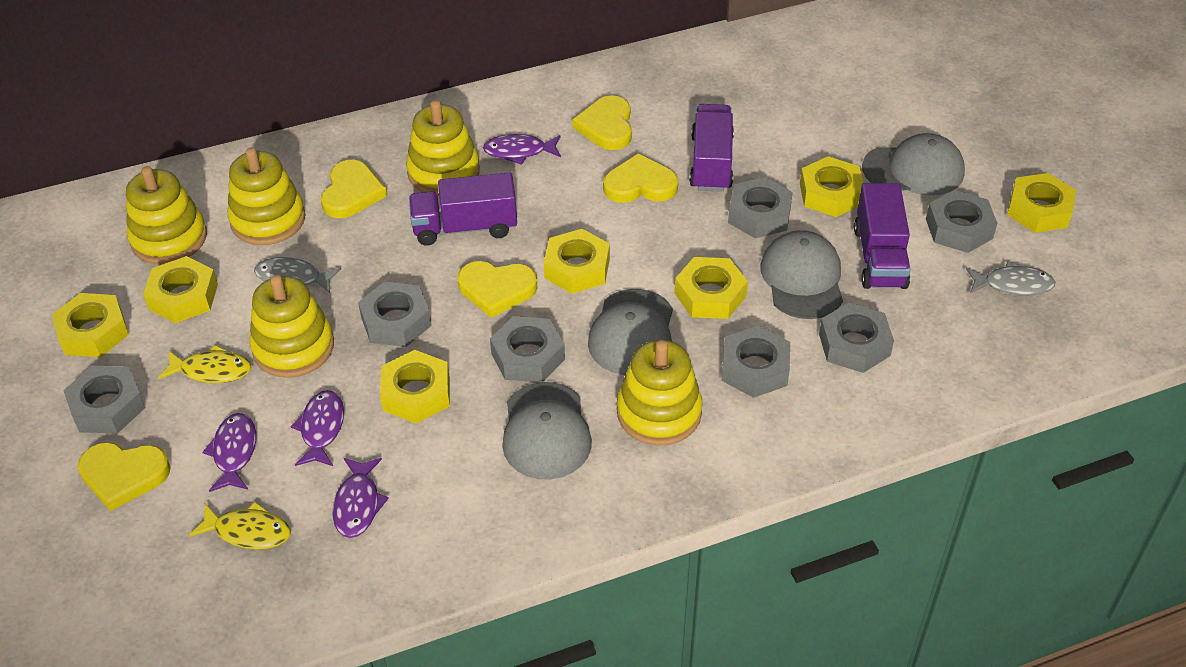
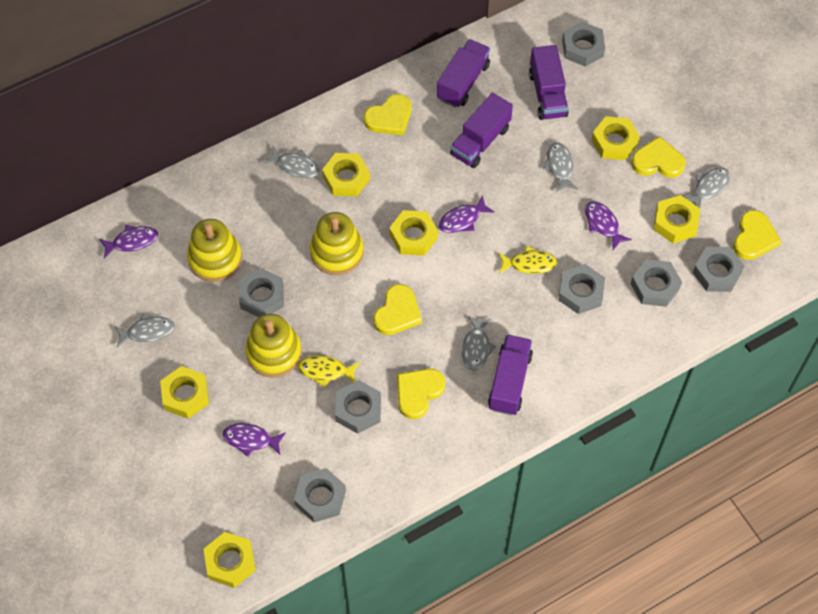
grey cap: [502,382,592,480] [588,289,673,375] [761,230,843,319] [862,133,965,195] = 4 -> none = 0
grey fish: [254,257,341,293] [966,261,1055,296] = 2 -> [114,314,175,347] [263,146,320,178] [462,316,496,371] [543,142,578,192] [684,167,730,208] = 5
purple truck: [409,173,517,246] [689,104,734,192] [854,183,911,289] = 3 -> [437,39,490,108] [450,92,513,168] [488,334,533,415] [529,45,569,120] = 4
yellow nut: [52,293,129,357] [143,256,218,323] [380,350,450,424] [544,229,610,294] [675,257,748,319] [800,156,864,217] [1007,173,1076,233] = 7 -> [160,366,209,419] [203,532,256,588] [322,153,370,197] [389,210,438,256] [591,116,640,160] [654,195,700,243] = 6
yellow stacking toy: [126,166,207,264] [227,147,305,245] [249,275,334,378] [406,100,480,196] [617,340,703,446] = 5 -> [187,219,242,282] [245,314,302,378] [310,212,364,275] = 3

